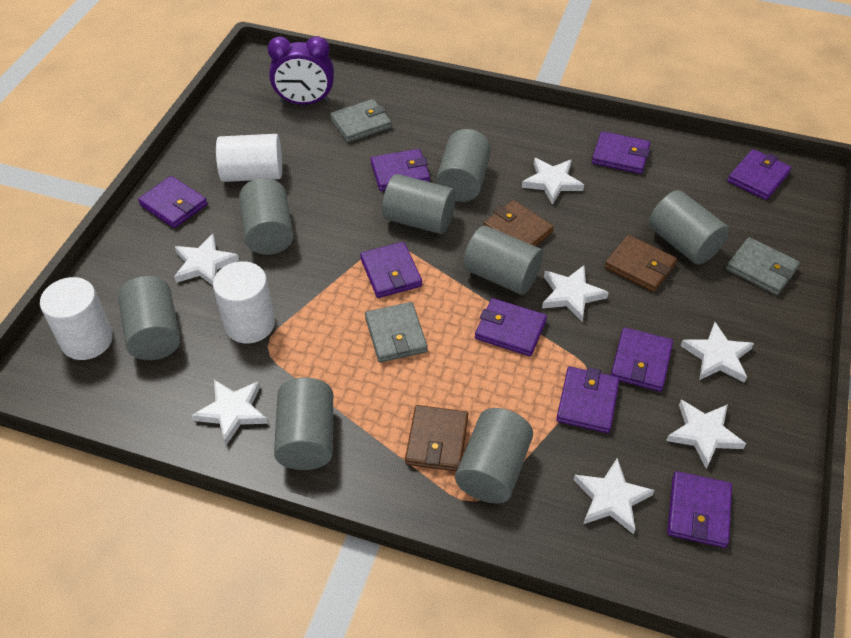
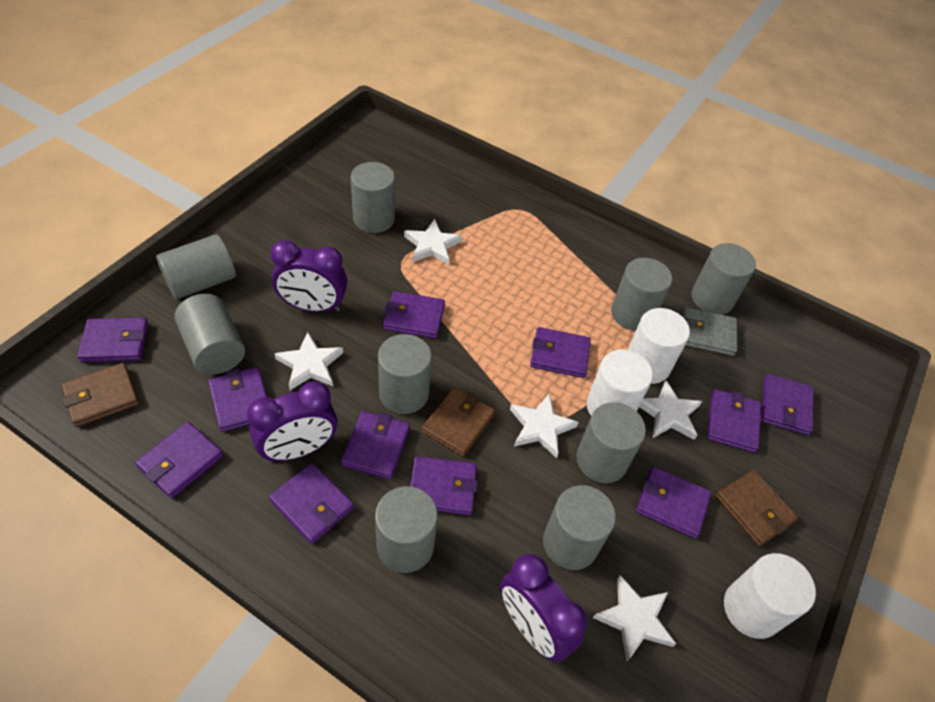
grey cylinder: [118,276,180,360] [239,178,294,255] [274,377,333,470] [382,174,456,234] [436,129,491,202] [455,408,533,504] [463,225,543,295] [649,190,729,265] = 8 -> [156,234,236,299] [174,294,245,375] [351,162,395,233] [375,486,438,573] [378,334,432,414] [543,485,616,570] [576,402,646,483] [611,258,672,331] [692,243,756,315] = 9
grey wallet: [330,99,392,142] [365,302,428,362] [726,237,800,295] = 3 -> [683,307,737,356] = 1
purple clock: [268,36,334,105] = 1 -> [247,381,337,461] [271,240,347,312] [500,554,587,662] = 3
purple wallet: [138,176,208,228] [360,242,422,298] [371,149,430,191] [475,298,547,356] [556,367,620,433] [592,131,650,174] [611,327,673,392] [667,471,732,548] [727,149,792,200] = 9 -> [77,318,149,363] [135,421,223,499] [208,367,267,432] [269,463,354,544] [341,411,410,479] [383,291,445,339] [410,456,477,515] [530,327,591,378] [636,466,711,539] [707,389,761,453] [761,374,813,435] = 11
white star: [174,234,239,285] [192,380,268,445] [522,158,584,205] [542,265,609,322] [574,458,655,534] [666,400,746,469] [681,322,754,382] = 7 -> [275,332,343,390] [404,219,462,265] [510,393,579,458] [593,575,676,661] [639,380,702,440] = 5

